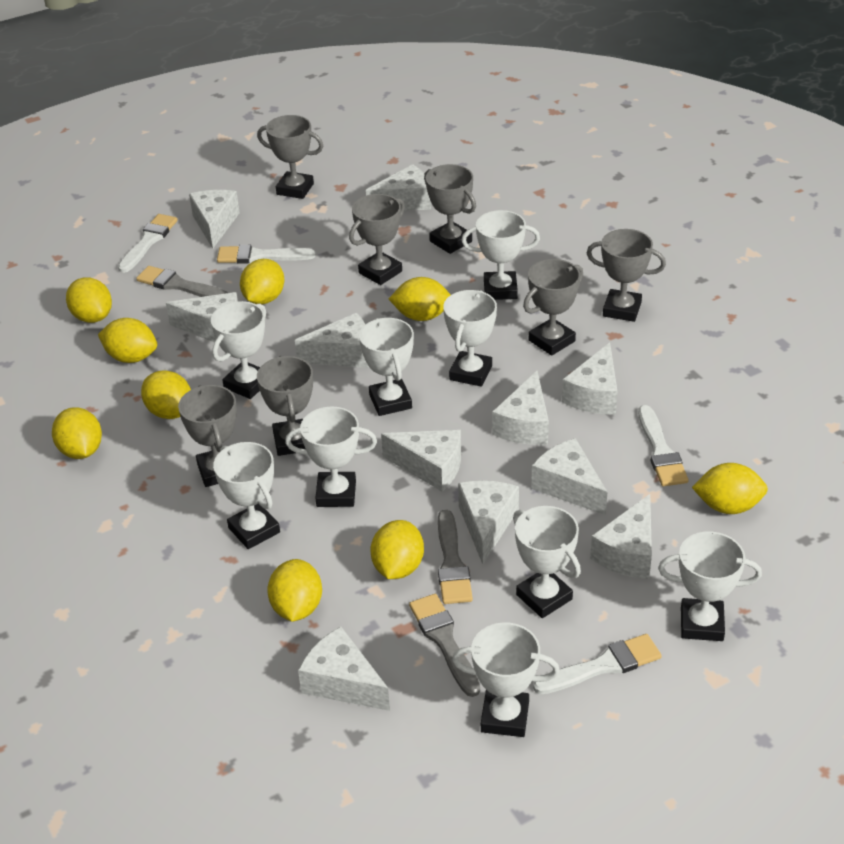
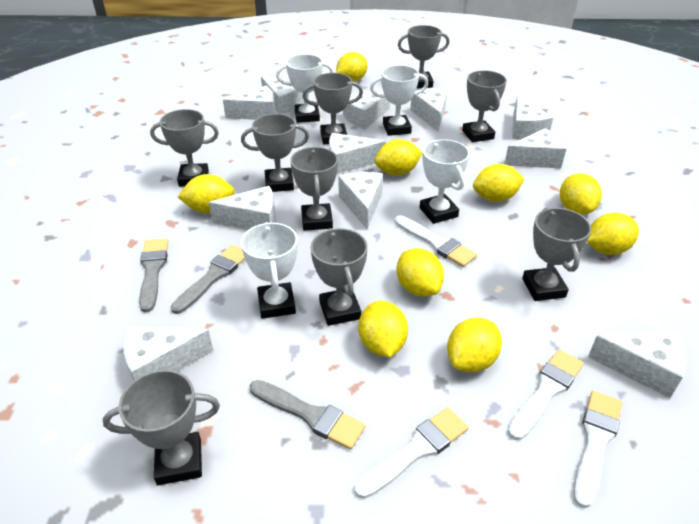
grey trophy: [178,385,237,487] [257,115,323,199] [257,356,313,456] [349,194,405,285] [424,164,476,254] [523,259,583,355] [586,229,666,322] = 7 -> [103,370,220,485] [150,109,219,187] [241,114,309,192] [290,147,338,231] [303,73,363,144] [311,228,368,326] [398,25,450,88] [462,70,507,142] [522,207,592,301] = 9
white trophy: [211,301,266,399] [213,442,280,549] [285,406,377,507] [359,318,414,416] [443,290,497,387] [452,622,560,737] [461,210,540,300] [513,506,581,618] [658,532,762,641] = 9 -> [241,222,298,319] [276,54,334,123] [370,65,428,136] [420,139,470,224] = 4

